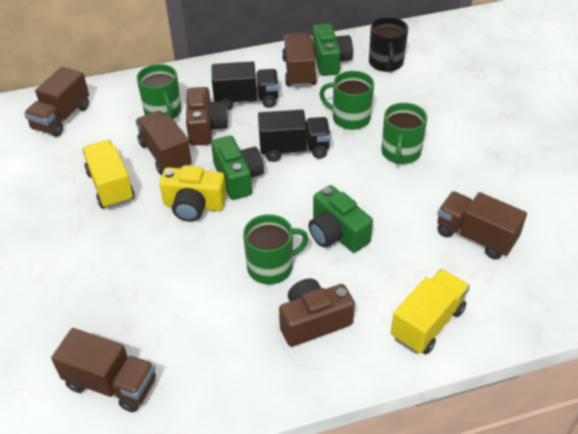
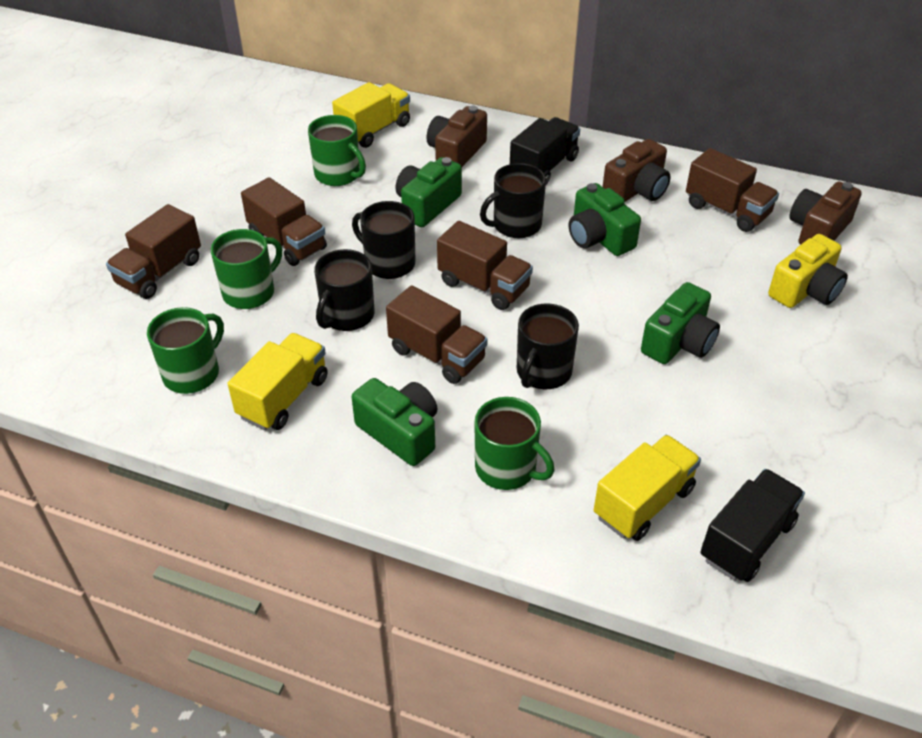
black mug: [369,17,408,72] = 1 -> [314,249,374,331] [352,201,415,279] [480,163,546,238] [517,303,579,389] = 4
brown camera: [186,87,229,146] [279,278,355,347] = 2 -> [426,106,487,167] [603,139,671,202] [789,182,862,245] = 3
green camera: [211,135,264,200] [308,185,373,253] [312,24,353,76] = 3 -> [352,378,437,466] [396,157,462,227] [569,183,641,256] [641,282,720,364] = 4
yellow truck: [82,140,135,209] [391,269,470,355] = 2 -> [228,333,328,430] [332,82,410,148] [594,435,701,541] = 3

